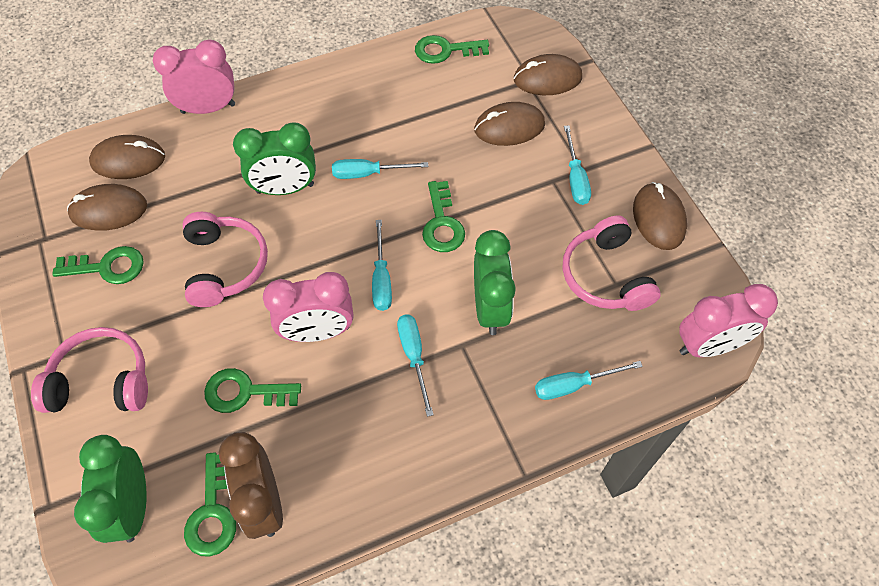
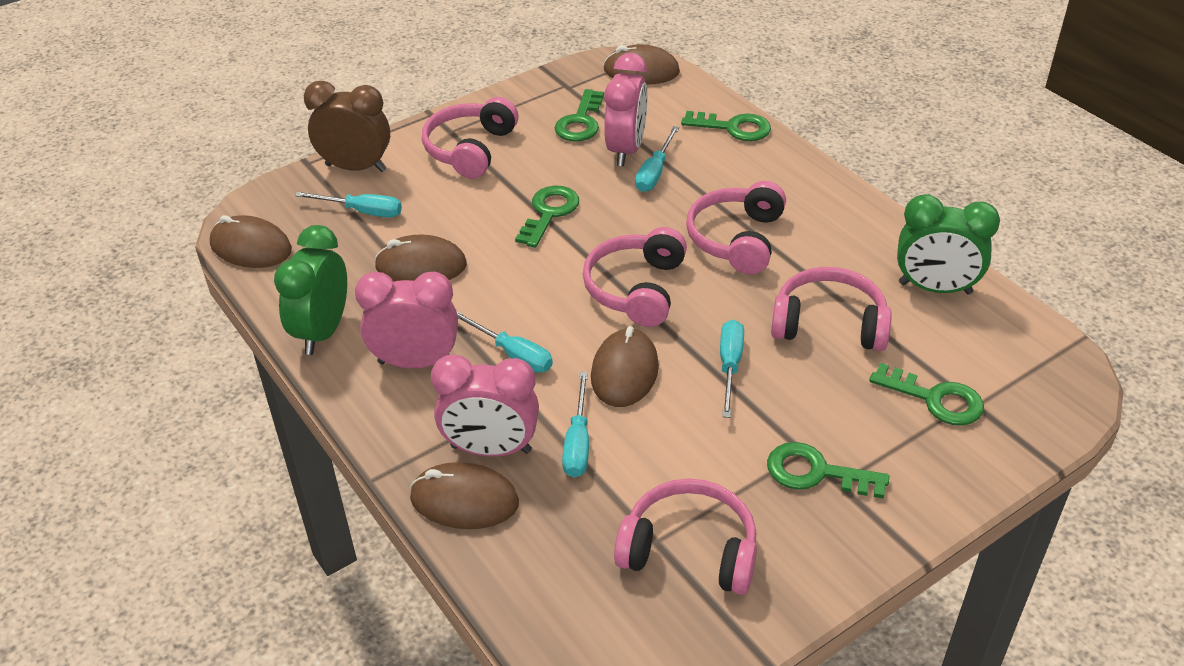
green clock: [74,435,147,543] [233,122,316,195] [474,230,516,335] = 3 -> [274,225,347,355] [897,194,1000,294] = 2
pink headphones: [31,327,148,413] [183,212,268,307] [563,216,661,311] = 3 -> [422,97,518,179] [582,227,687,327] [614,478,757,595] [686,181,786,274] [771,267,892,351] = 5

